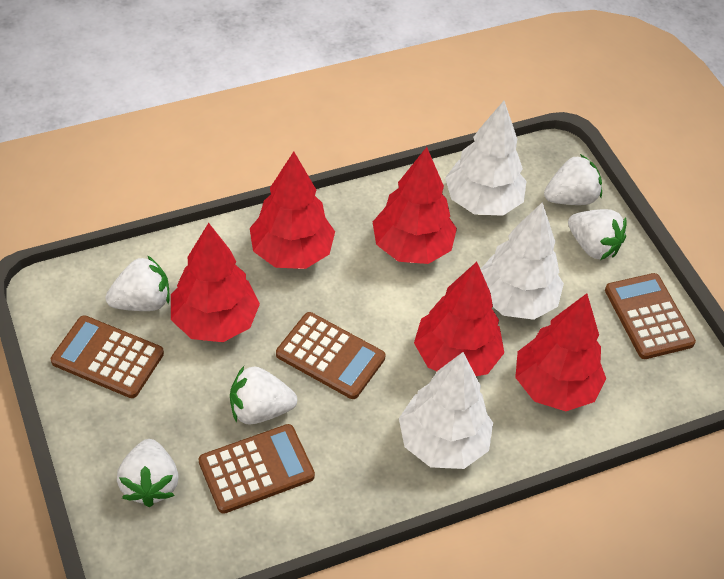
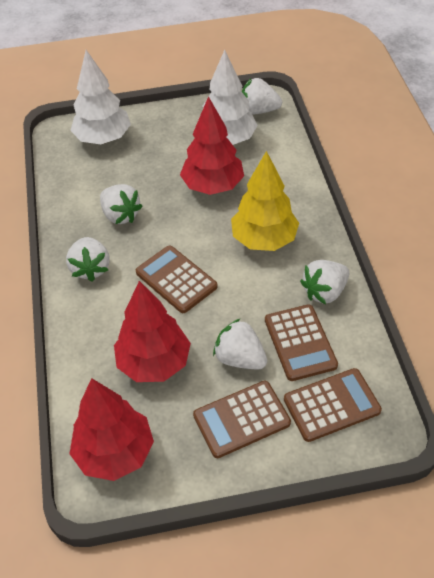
red tree: [171,223,260,342] [250,151,335,269] [373,147,457,264] [414,262,504,376] [515,293,606,411] = 5 -> [70,378,154,481] [114,281,191,382] [180,96,244,195] = 3
white tree: [399,352,493,469] [445,101,527,216] [480,202,564,320] = 3 -> [70,50,131,144] [198,50,258,145] = 2
yellow tree: none = 0 -> [231,151,299,251] = 1

